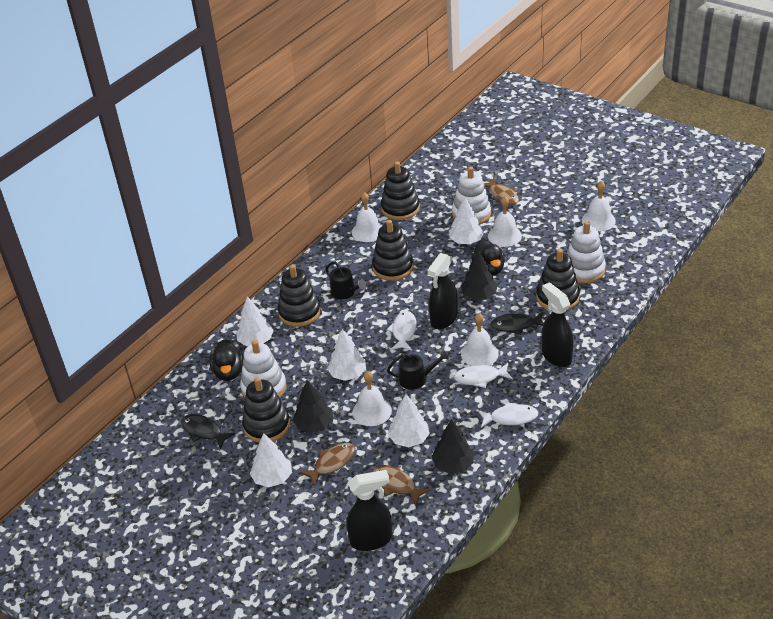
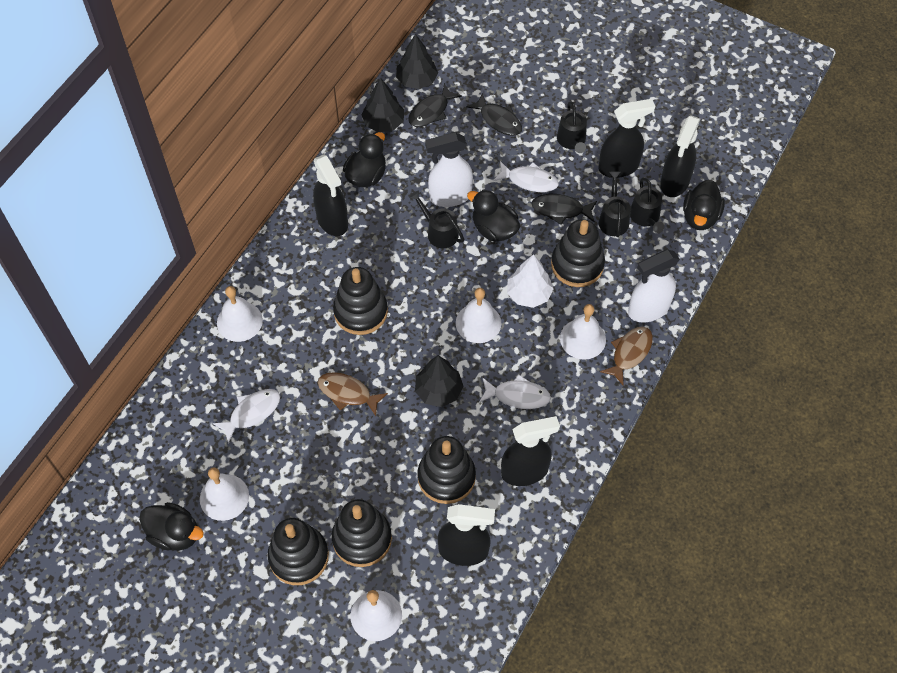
black duck: [209,339,244,381] [471,239,505,276] = 2 -> [139,502,204,551] [343,132,386,188] [467,189,520,242] [683,180,725,230] = 4
black fish: [181,414,235,449] [491,312,544,335] = 2 -> [408,83,462,127] [466,93,522,136] [532,194,597,225] = 3
black spray bottle: [347,470,392,551] [427,253,458,329] [542,282,574,367] = 3 -> [313,155,348,236] [437,504,495,566] [501,416,560,486] [598,99,655,178] [660,115,700,197] = 5
black watering can: [325,262,367,299] [387,351,449,390] = 2 -> [410,190,464,248] [557,101,587,153] [599,172,631,237] [630,178,664,233] = 4
brown fish: [300,443,356,486] [372,465,431,506] [484,178,519,205] = 3 -> [318,372,388,416] [600,326,653,386] = 2
white spray bottle: none = 0 -> [425,132,473,207] [628,249,680,323] = 2
white stacking toy: [240,340,287,398] [452,166,491,225] [566,221,606,283] = 3 -> none = 0
white tree: [236,296,274,346] [250,433,292,487] [327,329,366,381] [388,394,430,447] [449,197,484,244] = 5 -> [507,254,554,308] = 1

